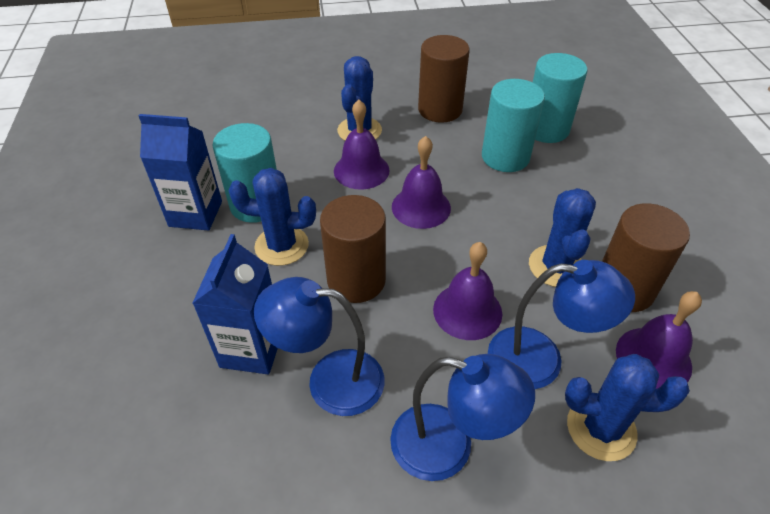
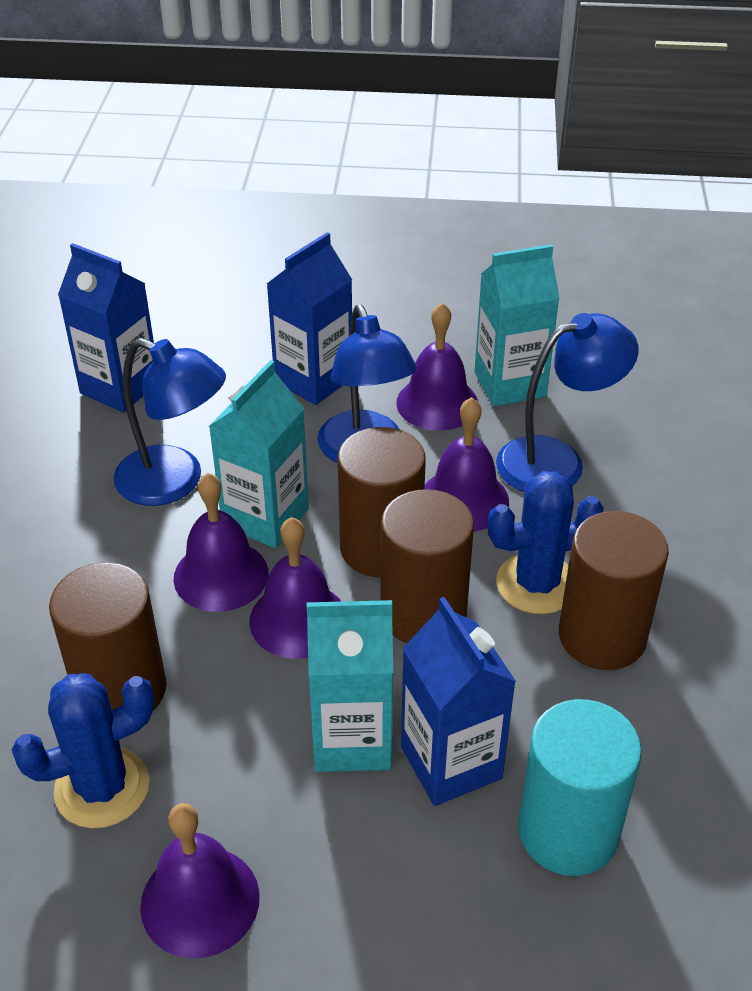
blue cactus: [228,168,316,266] [337,56,382,141] [529,188,596,287] [565,354,690,461] = 4 -> [12,673,155,828] [487,471,604,614] = 2
blue carton: [139,114,222,230] [192,234,278,374] = 2 -> [58,243,154,412] [267,232,352,405] [401,597,516,806] = 3
brown cylinder: [320,195,386,303] [418,35,470,123] [602,203,690,312] = 3 -> [49,562,166,711] [337,427,426,577] [380,489,474,643] [559,511,669,670] = 4
purple bell: [334,100,389,190] [392,136,451,229] [433,242,502,340] [616,291,702,389] = 4 -> [140,803,260,958] [173,473,268,612] [249,517,341,659] [396,303,478,431] [425,397,509,531] = 5
turquoise carton: none = 0 -> [208,360,309,548] [307,600,393,772] [474,244,560,406] = 3
turquoise cylinder: [212,123,277,223] [482,79,545,172] [533,53,588,143] = 3 -> [518,699,642,876] = 1

